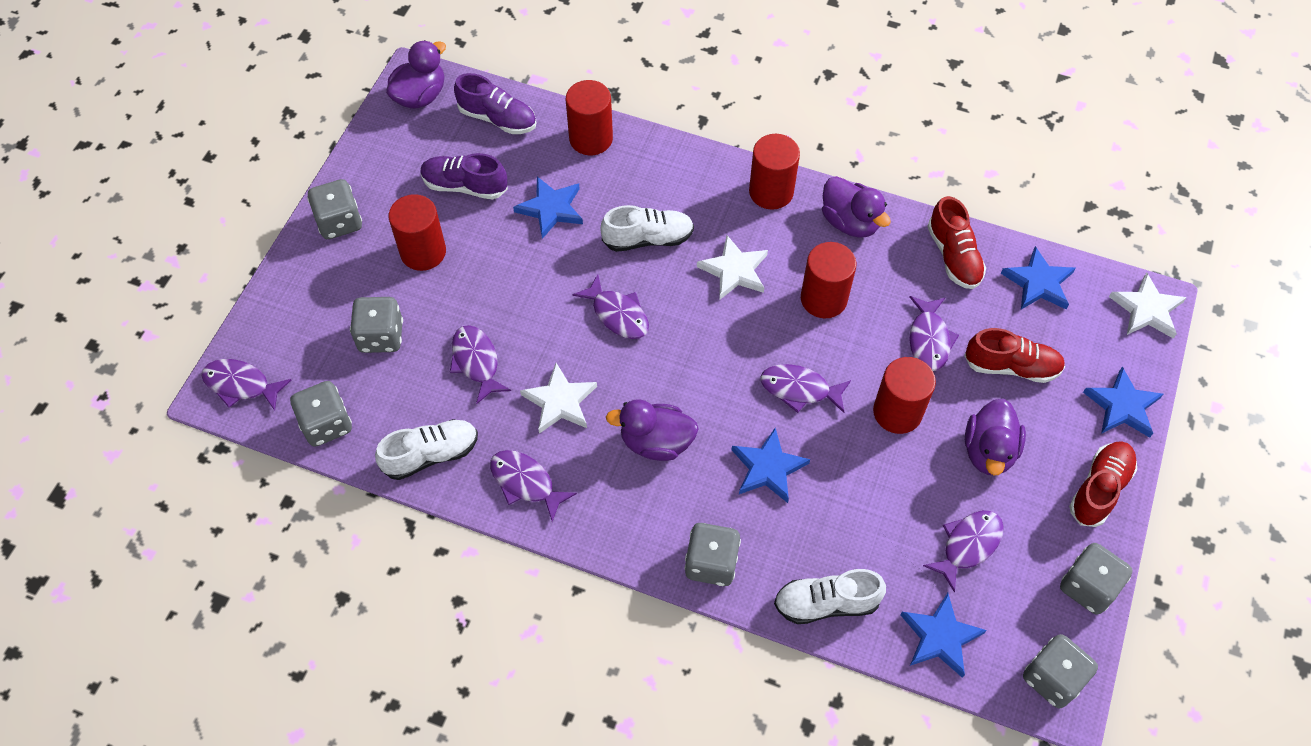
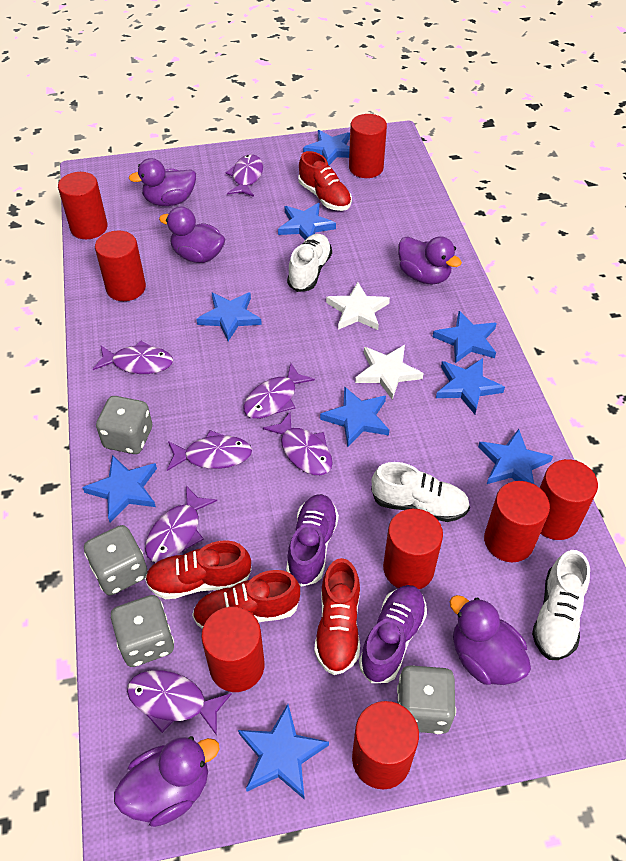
blue star: [513,177,583,239] [731,428,810,503] [901,593,987,678] [1001,246,1075,309] [1083,366,1163,438] = 5 -> [82,455,157,523] [196,292,262,341] [238,704,329,800] [278,203,336,240] [303,130,350,165] [320,386,389,447] [433,311,497,363] [436,358,505,414] [478,429,553,484] = 9
grey dice: [290,381,352,447] [307,179,362,239] [350,297,403,353] [685,523,741,586] [1023,634,1098,708] [1060,543,1133,614] = 6 -> [84,525,148,595] [96,396,152,454] [111,595,174,667] [397,665,456,734] = 4
purple duck: [386,40,446,108] [606,399,699,461] [822,176,891,238] [965,399,1026,475] = 4 -> [114,736,220,827] [129,158,196,206] [159,206,225,263] [398,236,462,285] [450,595,531,685] = 5
red cylinder: [388,194,446,271] [566,80,613,155] [749,134,800,210] [801,242,857,318] [873,357,936,434] = 5 -> [58,172,108,239] [95,231,146,301] [201,607,265,692] [349,114,387,178] [352,701,419,790] [383,509,443,589] [484,481,550,562] [540,459,598,540] = 8
red shoe: [927,196,986,289] [964,328,1065,383] [1069,441,1137,527] = 3 -> [145,540,252,599] [192,570,300,629] [298,151,352,211] [314,558,360,675] = 4
white star: [520,363,597,434] [697,235,768,300] [1109,272,1187,339] = 3 -> [326,282,390,330] [355,345,424,399] = 2

